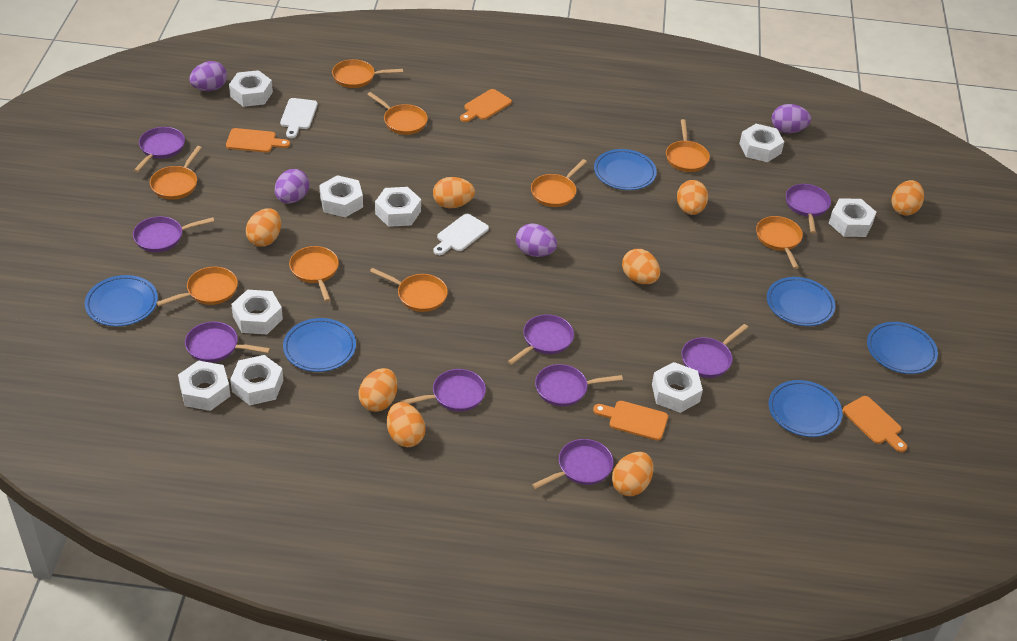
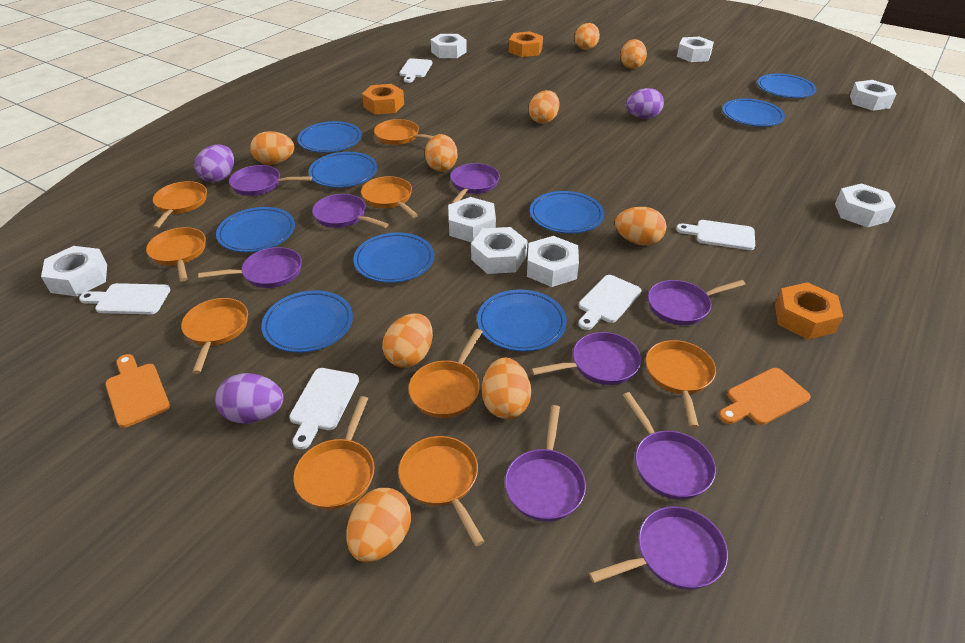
blue plate: [85,275,158,326] [283,318,356,372] [594,149,657,190] [767,277,835,326] [769,380,842,437] [867,322,938,374] = 6 -> [216,207,295,252] [261,290,353,353] [297,121,362,153] [309,152,377,188] [353,232,434,283] [477,289,567,352] [530,191,604,234] [722,99,785,127] [757,74,817,98] = 9
orange cutting board: [226,128,290,153] [460,89,512,122] [593,401,668,441] [842,396,907,452] = 4 -> [105,354,170,428] [719,368,811,425] = 2
orange egg: [246,208,281,247] [359,368,398,412] [387,402,426,447] [433,177,475,208] [612,452,653,496] [622,249,660,284] [677,180,708,215] [891,180,924,216] = 8 -> [250,131,295,165] [346,488,411,562] [382,314,433,368] [425,134,457,172] [482,358,531,419] [529,90,559,124] [575,23,600,50] [615,207,667,245] [621,39,647,69] = 9
orange nut: none = 0 -> [362,84,404,115] [509,31,543,57] [775,282,843,340] = 3
purple egg: [189,61,227,91] [275,169,309,203] [516,223,557,257] [772,104,811,133] = 4 -> [194,145,234,183] [215,373,284,424] [626,88,664,119] = 3
white cutting board: [280,98,318,138] [433,214,489,255] = 2 -> [79,283,170,314] [289,368,359,449] [400,58,432,83] [578,275,641,330] [676,220,755,250] = 5
white nut: [178,360,230,411] [229,70,273,107] [230,355,283,405] [231,290,283,334] [319,175,363,217] [375,187,421,227] [652,362,703,413] [739,124,784,162] [829,198,876,237] = 9 -> [41,246,107,296] [431,34,467,58] [448,197,496,243] [471,227,528,274] [527,236,579,287] [677,37,714,62] [835,183,896,227] [850,80,896,111] = 8

